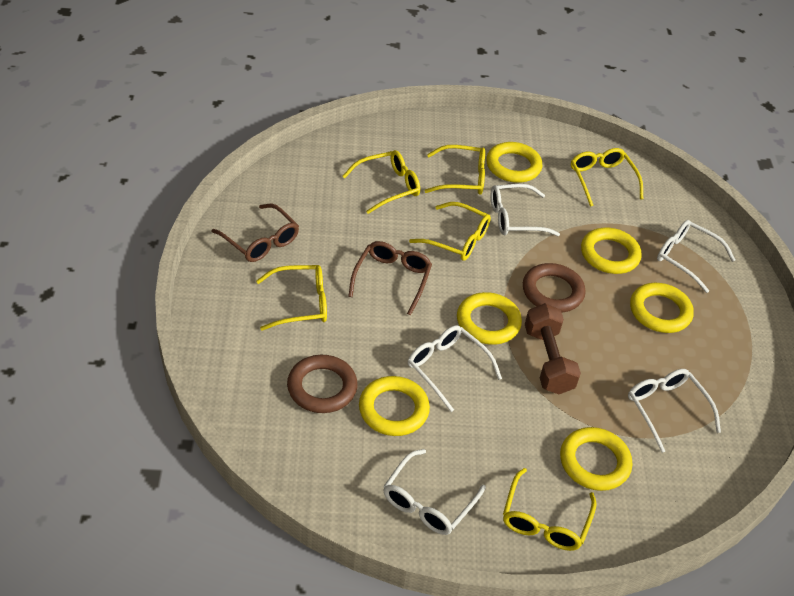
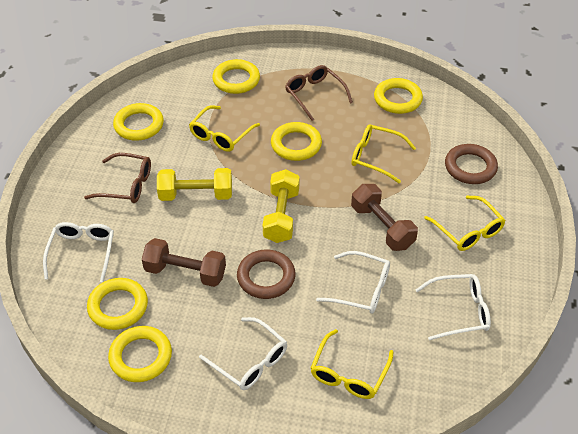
brown dumbbell: [525,303,581,394] = 1 -> [142,238,226,287] [351,184,418,251] = 2
white glasses: [383,449,486,535] [408,325,502,412] [491,184,560,236] [628,369,721,453] [657,220,735,293] = 5 -> [43,222,114,282] [199,317,287,390] [316,251,390,314] [415,274,491,341] = 4
yellow dumbbell: none = 0 -> [157,168,232,201] [263,169,299,243] = 2
yellow glasses: [256,265,327,331] [343,150,420,214] [409,202,491,261] [424,145,485,195] [503,468,597,551] [571,148,643,207] = 6 -> [189,105,260,152] [311,329,394,399] [352,124,416,183] [424,196,506,251] = 4

